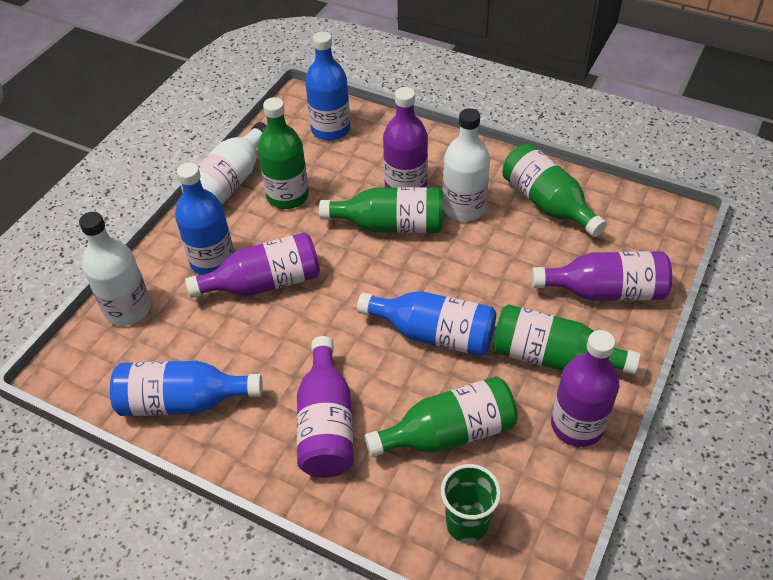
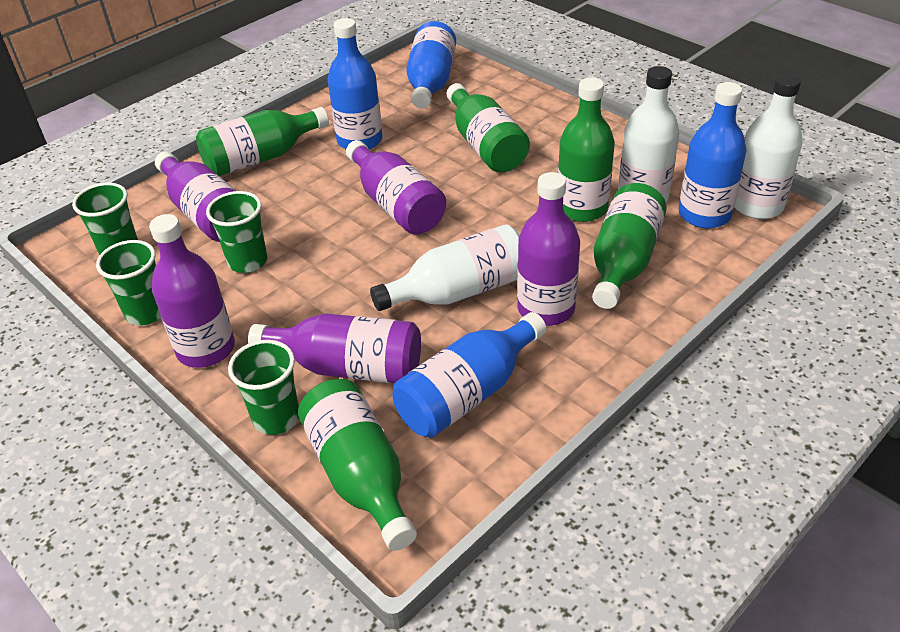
green cup: [441,464,501,543] = 1 -> [72,183,138,255] [96,240,161,325] [206,191,267,273] [228,340,299,435] = 4

